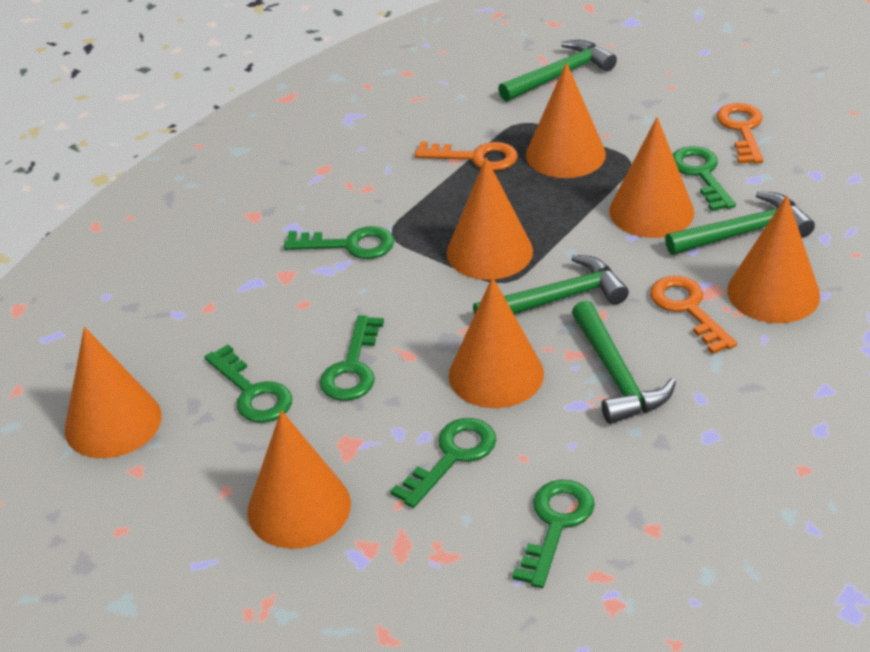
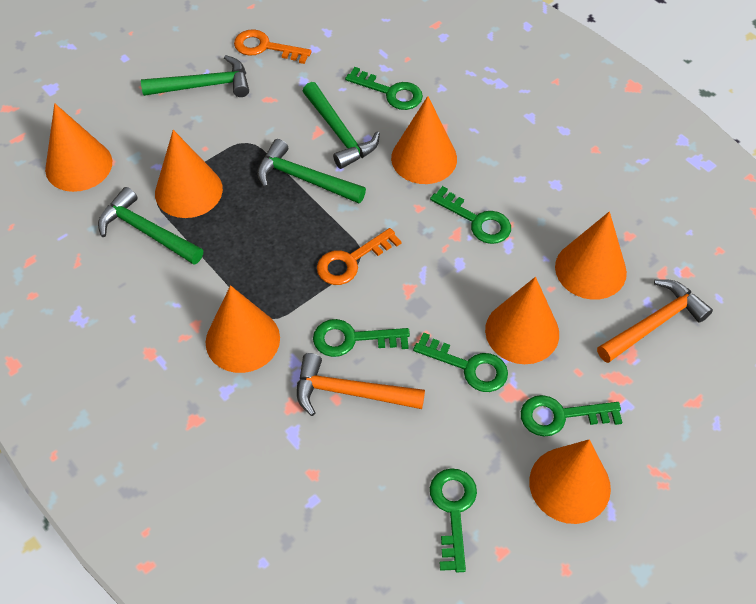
orange hammer: none = 0 -> [297,353,425,416] [597,280,713,363] = 2
orange key: [415,141,518,171] [650,276,737,354] [716,103,763,164] = 3 -> [234,29,311,64] [317,228,401,285] = 2

